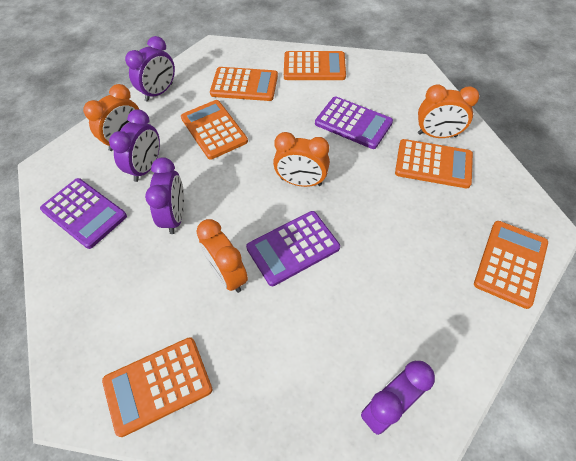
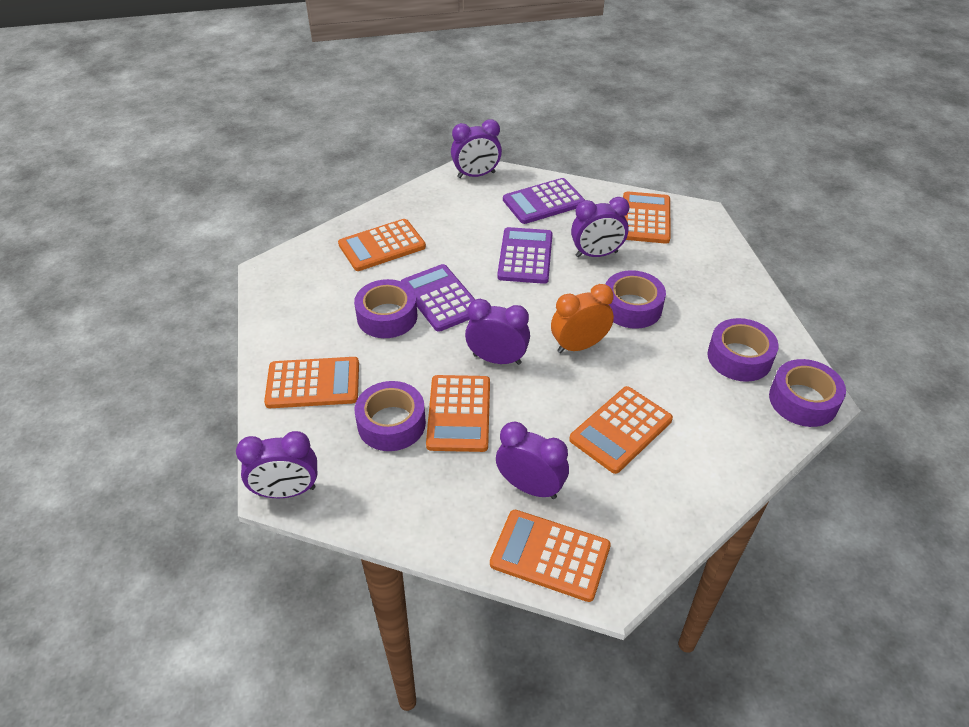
orange clock: [83,84,140,151] [196,219,248,293] [273,132,330,187] [418,84,479,138] = 4 -> [551,284,614,353] = 1
purple clock: [109,109,160,182] [125,36,175,101] [145,157,184,234] [361,361,435,435] = 4 -> [236,431,317,498] [451,119,502,178] [465,299,530,365] [496,421,569,499] [571,197,629,257] = 5
purple tape: none = 0 -> [354,279,417,338] [355,381,426,451] [606,270,666,329] [707,318,779,382] [769,359,846,427] = 5

